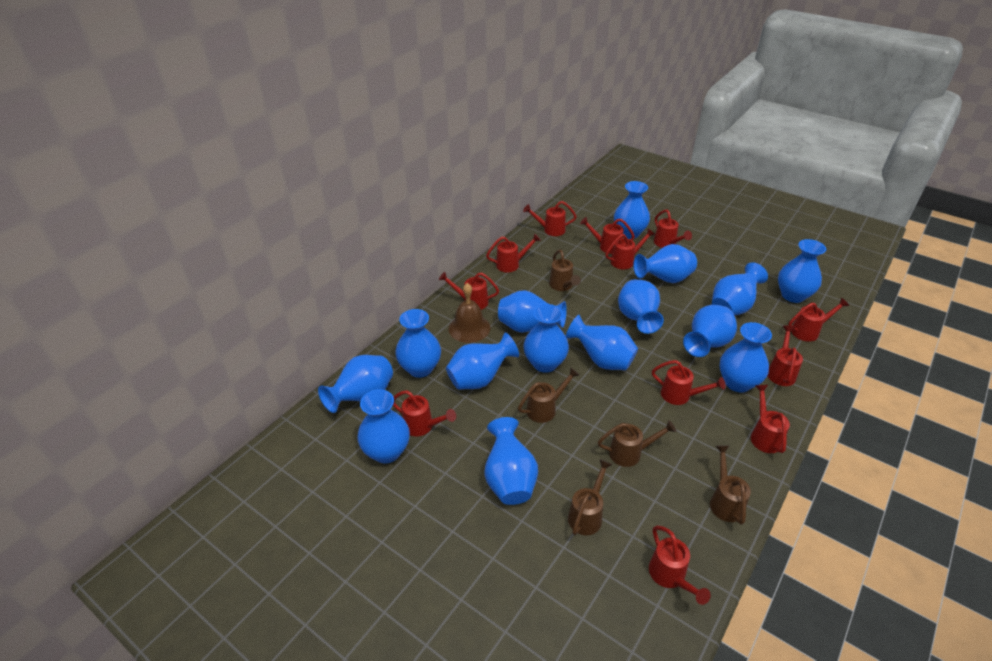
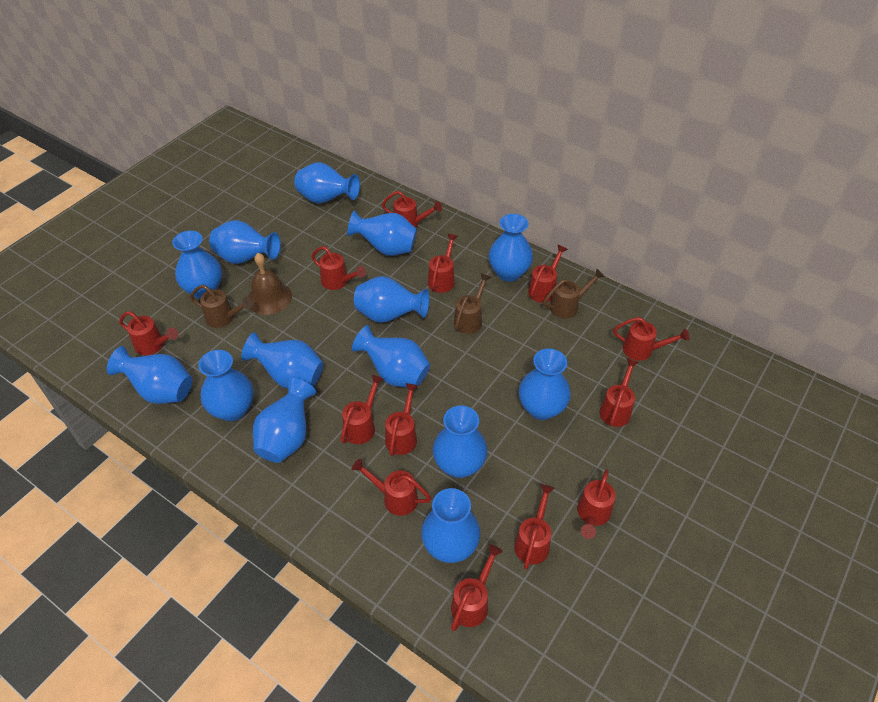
blue vase: [318,355,393,413] [358,389,410,464] [395,309,441,378] [446,332,519,390] [484,417,538,505] [498,290,567,333] [523,304,569,373] [566,315,638,370] [614,181,650,239] [618,279,664,334] [633,244,697,283] [683,305,737,357] [712,262,768,316] [719,322,772,392] [778,239,826,303] = 15 -> [107,346,192,404] [172,231,222,299] [198,350,254,421] [209,220,281,264] [241,332,323,389] [253,378,316,463] [295,162,360,204] [347,210,417,256] [352,325,430,387] [354,276,429,323] [421,488,480,563] [433,406,487,478] [488,214,533,282] [519,348,571,420] = 14
brown watering can: [518,367,579,423] [549,250,581,291] [568,459,613,535] [598,420,676,467] [710,445,751,525] = 5 -> [190,285,253,328] [454,273,491,334] [543,269,605,319] = 3
red watering can: [393,390,456,436] [439,272,499,310] [486,233,541,272] [523,201,577,236] [580,217,635,254] [605,228,655,269] [649,525,711,605] [652,360,726,405] [654,210,692,248] [751,385,790,453] [767,325,803,386] [788,298,849,342] = 12 -> [119,311,178,355] [311,246,366,290] [341,375,383,444] [351,458,431,516] [382,191,442,228] [385,383,418,456] [428,234,458,293] [451,544,503,631] [514,484,555,569] [528,245,568,303] [577,469,616,539] [599,359,639,427] [613,317,689,361] = 13

